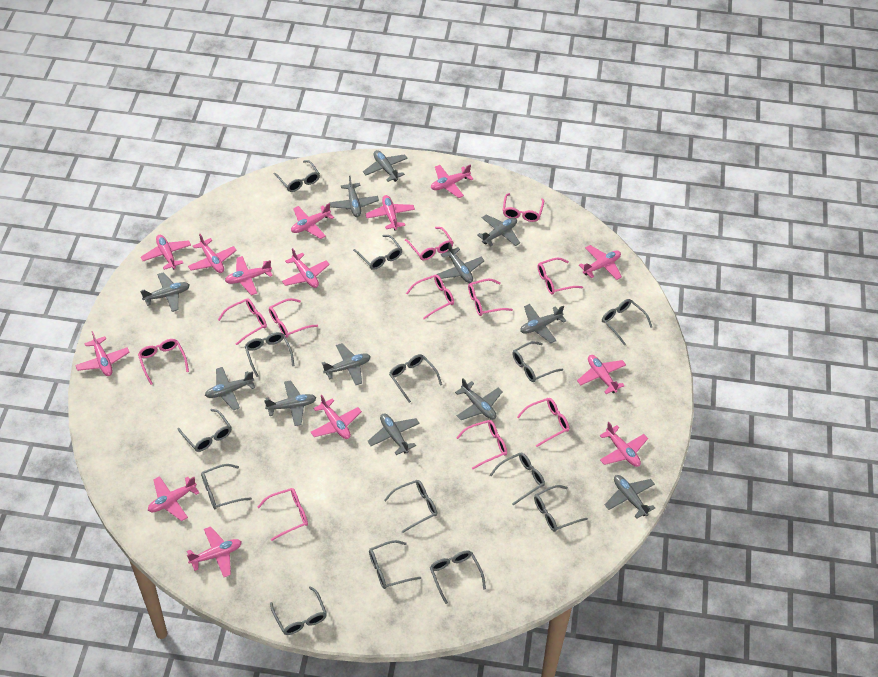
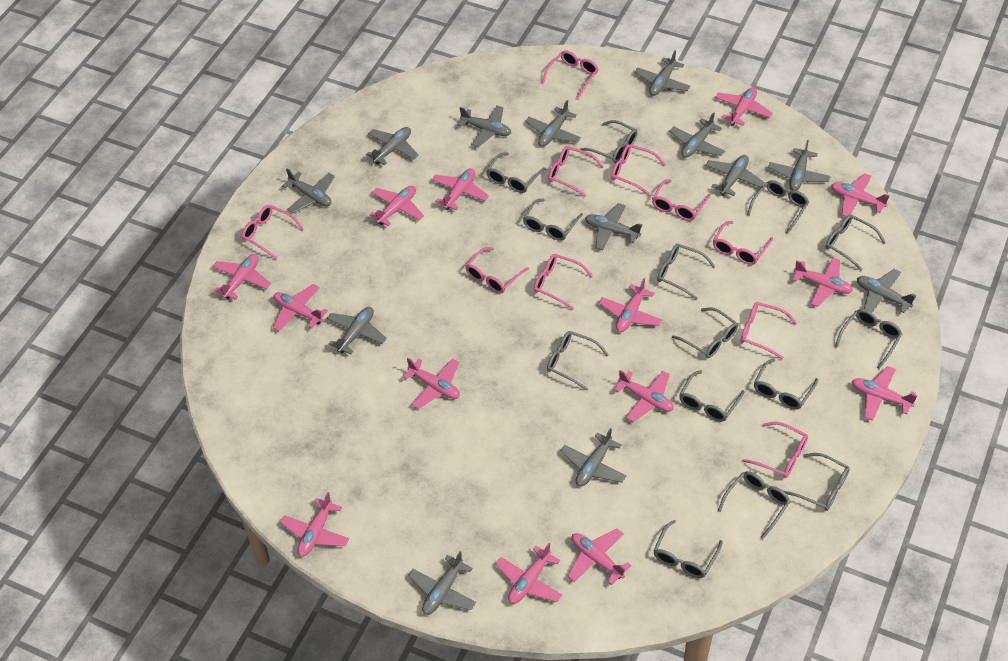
grey plane: [140,272,189,312] [205,367,255,410] [264,380,316,426] [322,343,371,385] [329,176,379,217] [363,150,408,182] [367,414,420,455] [437,242,484,283] [455,378,503,420] [477,215,520,246] [520,304,566,343] [605,475,655,519] = 12 -> [282,169,335,213] [327,307,387,355] [366,127,419,165] [408,551,476,615] [458,106,511,147] [525,100,581,147] [560,428,627,487] [585,203,643,250] [634,50,691,96] [669,112,725,158] [705,155,765,196] [768,140,831,191] [857,269,916,313] = 13
pink glasses: [138,339,189,385] [218,298,267,345] [257,488,308,541] [269,298,318,338] [405,227,453,260] [406,275,454,319] [456,420,507,469] [468,279,513,316] [503,193,544,222] [517,398,569,447] [538,258,583,295] = 11 -> [242,205,304,259] [465,247,529,293] [534,254,593,310] [542,51,599,98] [548,146,604,197] [611,144,666,195] [652,179,711,221] [713,221,773,265] [740,302,797,359] [742,422,808,478] = 10

